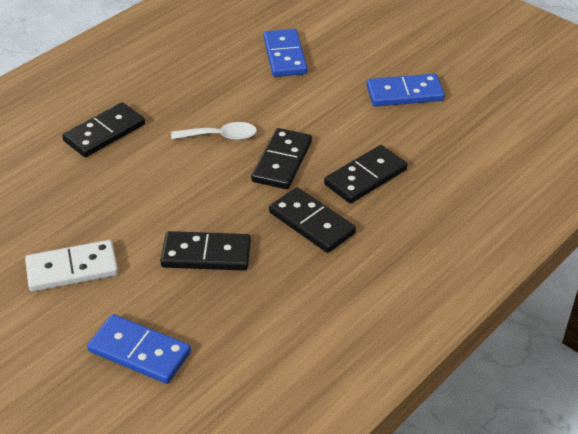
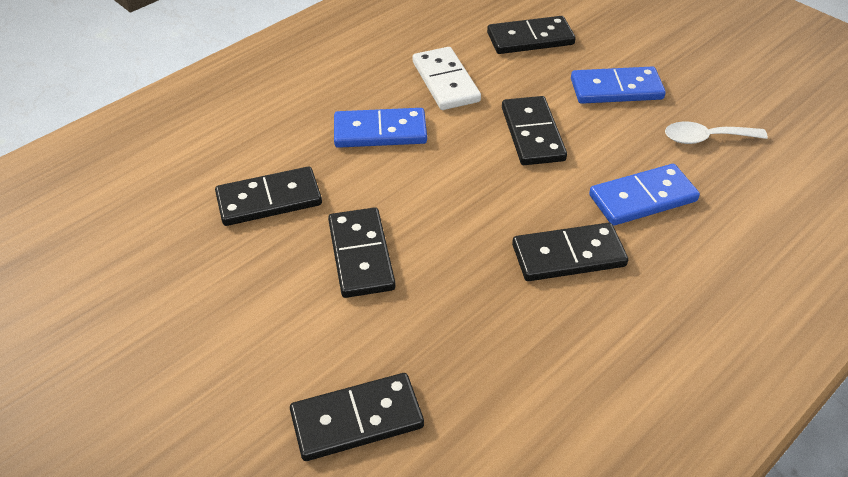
black domino: [62,102,145,157] [160,231,251,271] [251,128,312,189] [269,187,356,253] [324,145,407,203] = 5 -> [215,167,322,226] [290,373,424,461] [328,207,396,298] [487,16,576,54] [502,96,567,165] [512,223,628,281] = 6

